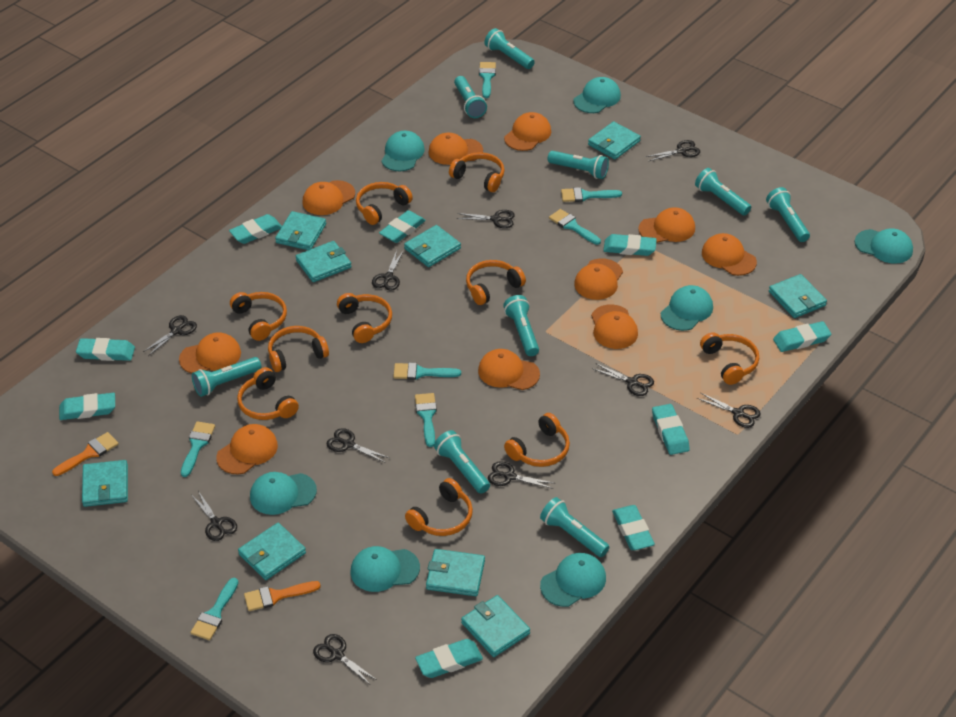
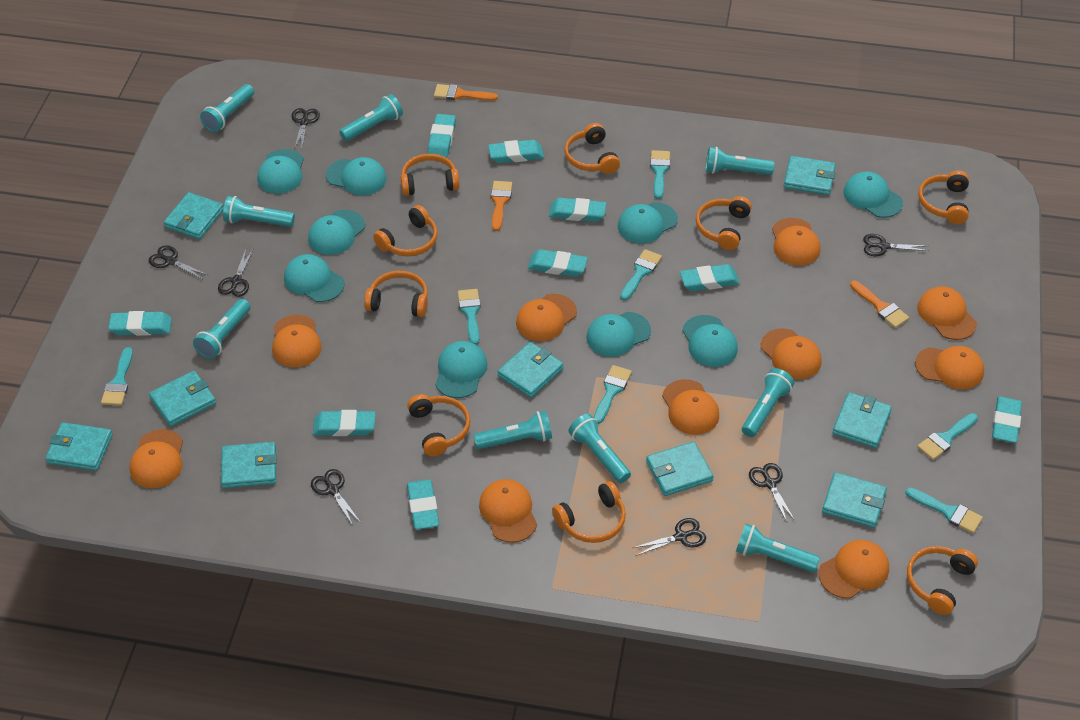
black scissors: [143,315,197,356] [192,491,237,541] [313,634,377,684] [326,428,389,462] [372,250,404,291] [456,210,515,228] [488,461,554,489] [593,363,654,396] [646,140,700,161] [697,393,761,428] = 10 -> [149,245,208,280] [218,248,254,297] [292,108,320,150] [311,469,360,524] [633,518,706,556] [749,463,795,522] [863,234,929,256] = 7
orange brush: [52,432,119,476] [244,581,321,611] = 2 -> [434,84,498,101] [491,181,512,231] [850,280,909,328] = 3
orange headphones: [230,292,287,341] [237,367,299,420] [268,326,329,372] [337,293,392,343] [356,182,413,225] [405,478,473,536] [449,152,505,192] [466,260,526,305] [504,413,570,467] [700,332,759,385] = 10 -> [364,271,428,317] [373,205,438,256] [401,154,460,196] [407,394,470,456] [552,481,626,543] [564,123,620,174] [695,196,752,250] [907,546,978,615] [918,170,969,224] = 9
turquoise cap: [250,472,317,515] [350,546,420,592] [381,131,425,171] [540,553,606,607] [573,77,621,113] [661,285,713,331] [855,228,913,264] = 7 -> [257,149,304,194] [284,254,344,302] [308,210,365,255] [326,157,386,195] [435,341,488,398] [586,312,651,357] [618,202,678,243] [682,315,738,367] [843,171,903,218] = 9

